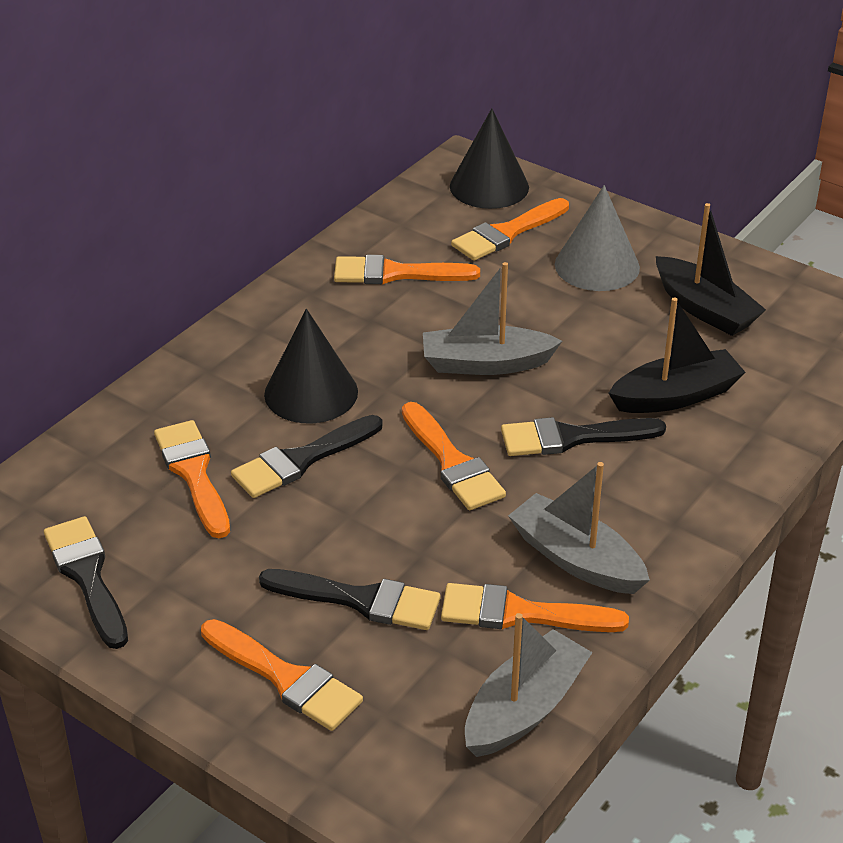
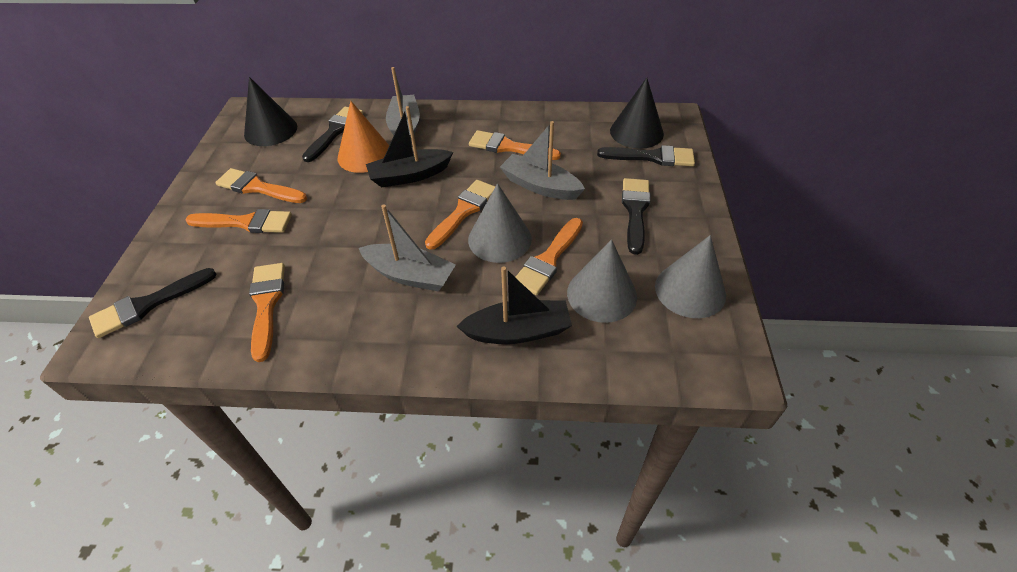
grey cone: [555,185,640,291] = 1 -> [468,183,532,263] [567,239,637,323] [655,235,726,318] = 3
orange cone: none = 0 -> [338,101,389,173] = 1

